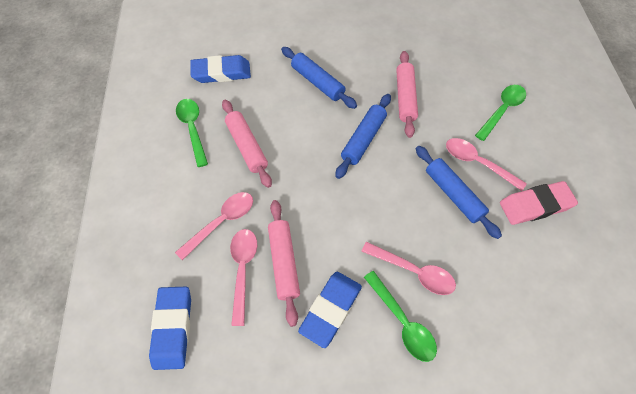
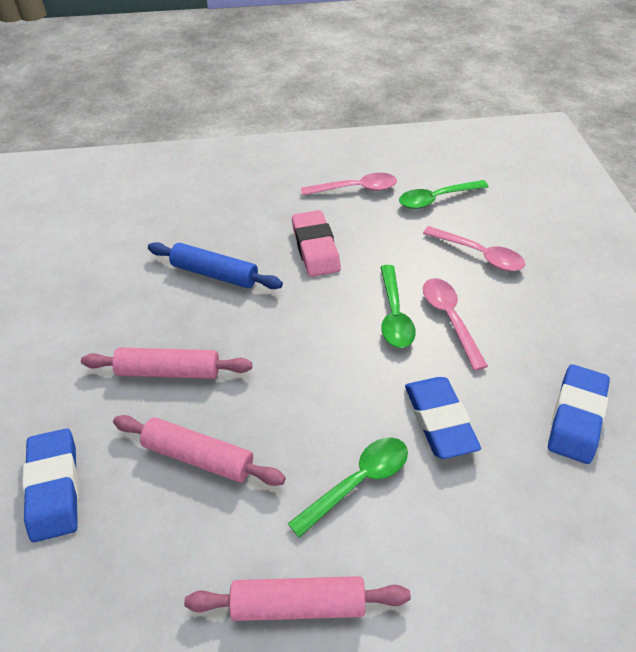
blue rolling pin: [281,47,357,109] [335,94,391,179] [416,146,502,239] = 3 -> [148,242,283,289] = 1
pink spoon: [175,192,253,260] [230,229,257,326] [361,242,456,295] [446,138,527,191] = 4 -> [301,173,397,196] [423,226,525,271] [423,278,488,371] = 3

